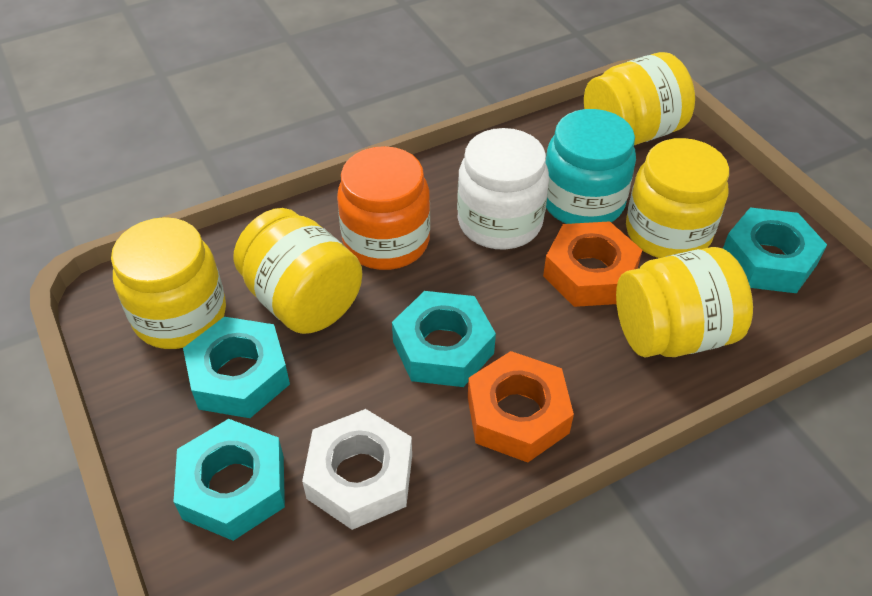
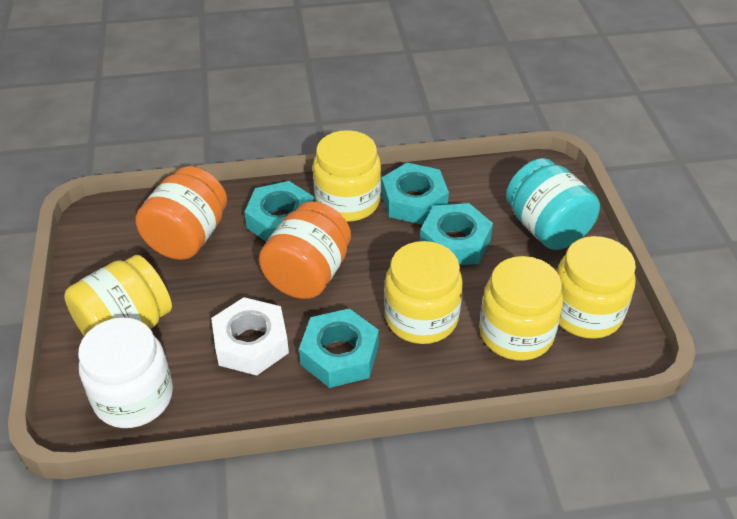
orange jar: [337,146,430,270] = 1 -> [135,166,227,260] [259,201,351,299] = 2
orange nut: [468,351,574,463] [543,221,642,307] = 2 -> none = 0

